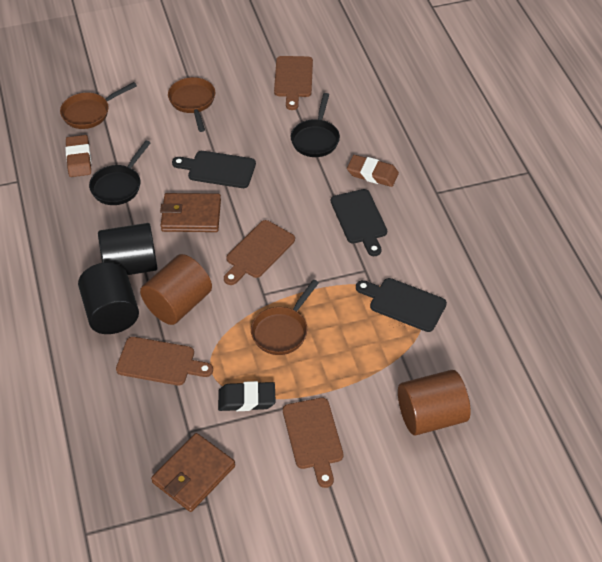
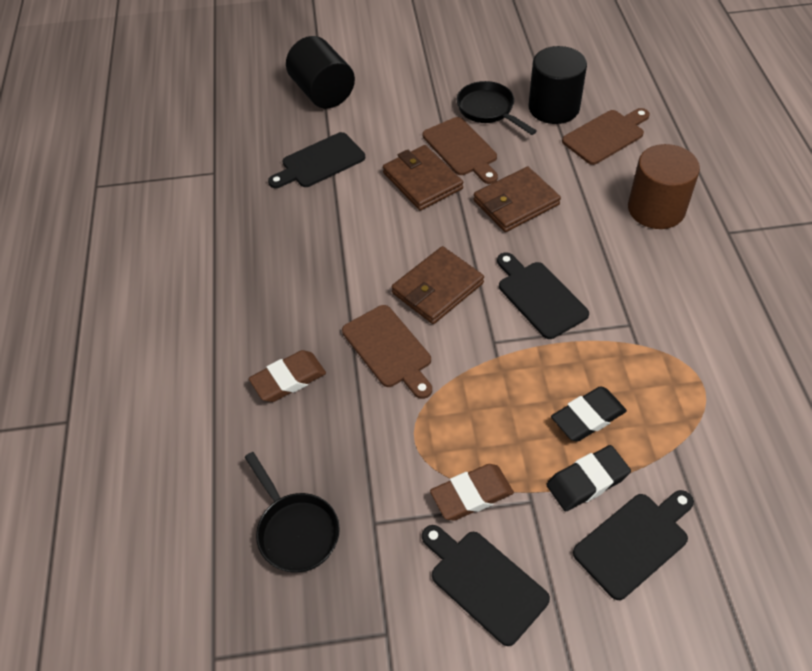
black cutting board: [172,151,256,188] [331,189,387,256] [356,278,447,332] = 3 -> [268,132,365,188] [422,525,550,646] [497,253,589,339] [573,490,694,600] = 4
black eraser: [218,381,276,411] = 1 -> [546,445,631,511] [551,386,627,442] = 2
brown cutting board: [116,337,213,386] [224,220,295,285] [274,56,313,110] [283,398,343,488] = 4 -> [342,305,432,399] [423,117,498,184] [562,108,650,165] = 3
brown cylinder: [140,254,212,325] [398,370,471,436] = 2 -> [628,144,700,229] = 1
brown pan: [60,82,137,129] [168,77,215,132] [251,280,319,355] = 3 -> none = 0
brown wallet: [151,433,235,512] [160,193,221,232] = 2 -> [383,145,463,211] [392,246,484,324] [473,166,561,232] = 3

